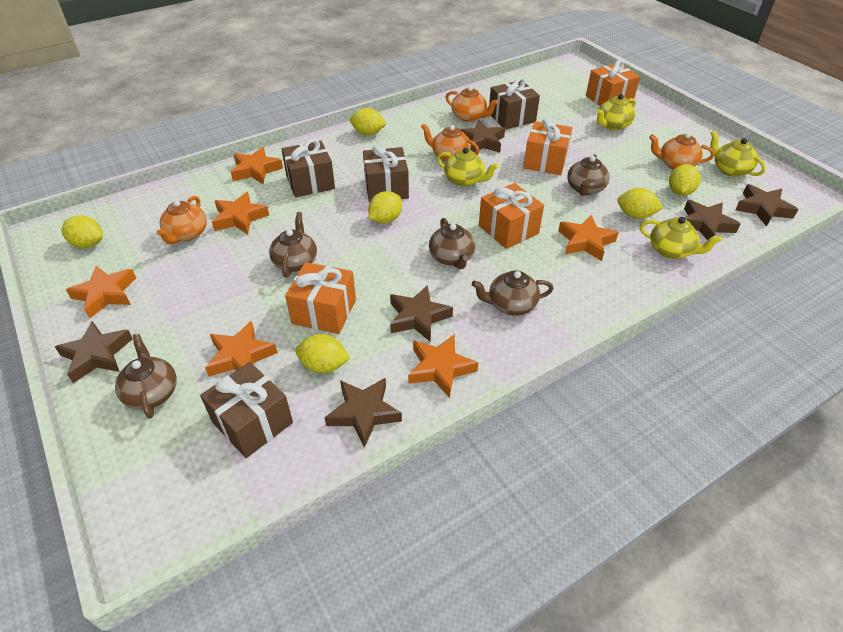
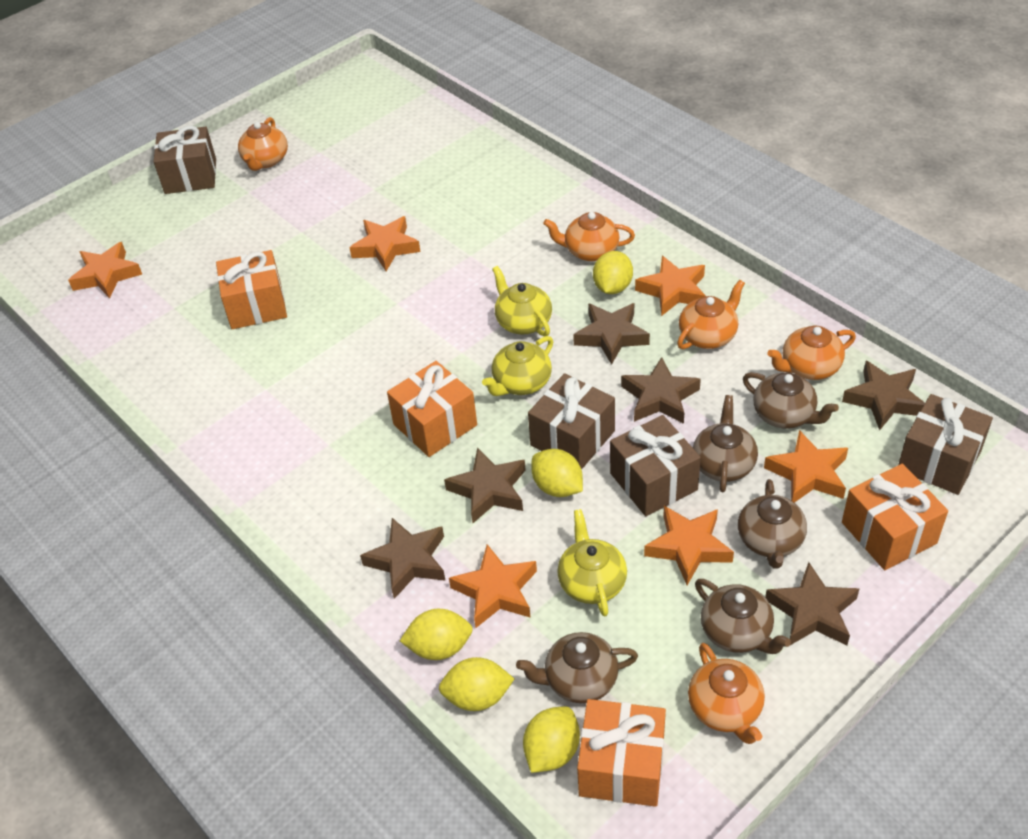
orange teapot: [157,196,207,244] [421,123,480,162] [446,86,498,122] [649,133,714,170] = 4 -> [238,117,288,171] [543,212,635,261] [677,280,745,349] [688,643,765,744] [767,326,856,380] = 5
yellow lemon: [62,215,103,248] [295,334,350,373] [350,108,387,135] [368,191,402,224] [617,188,663,219] [669,164,701,196] = 6 -> [400,609,473,660] [439,657,514,711] [523,706,580,773] [531,449,583,497] [593,251,633,294] = 5
yellow teapot: [437,148,498,187] [596,94,636,130] [640,217,722,259] [710,130,766,177] = 4 -> [482,336,553,396] [492,266,552,336] [557,509,627,617] = 3

